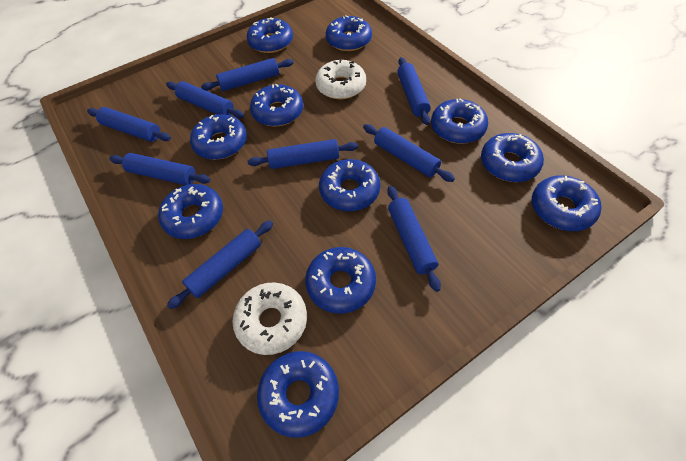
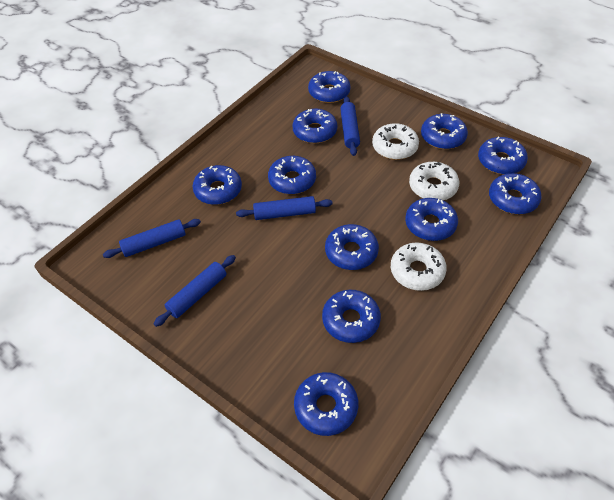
blue rolling pin: [87,107,171,142] [109,153,211,185] [166,81,244,118] [167,220,273,309] [201,58,294,91] [248,139,358,169] [363,124,455,182] [387,186,441,292] [397,57,431,125] = 9 -> [103,219,201,258] [154,255,236,327] [236,196,333,220] [340,96,360,156] = 4
white donut: [233,282,307,355] [315,59,366,100] = 2 -> [372,123,419,160] [391,242,447,291] [409,162,459,200] = 3

